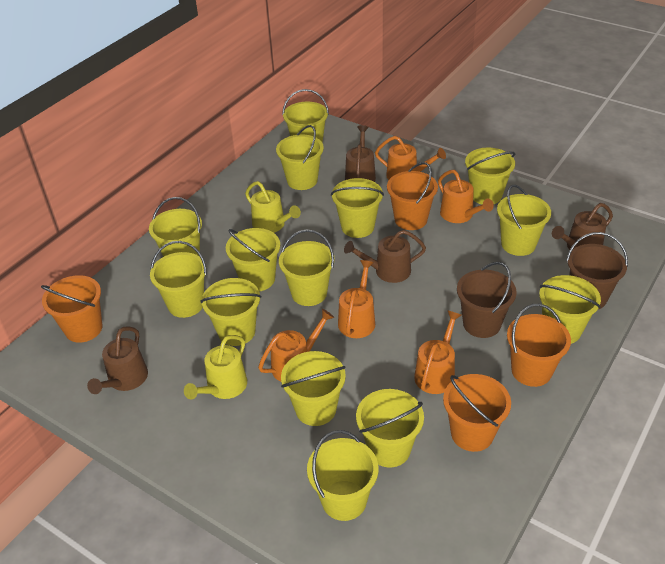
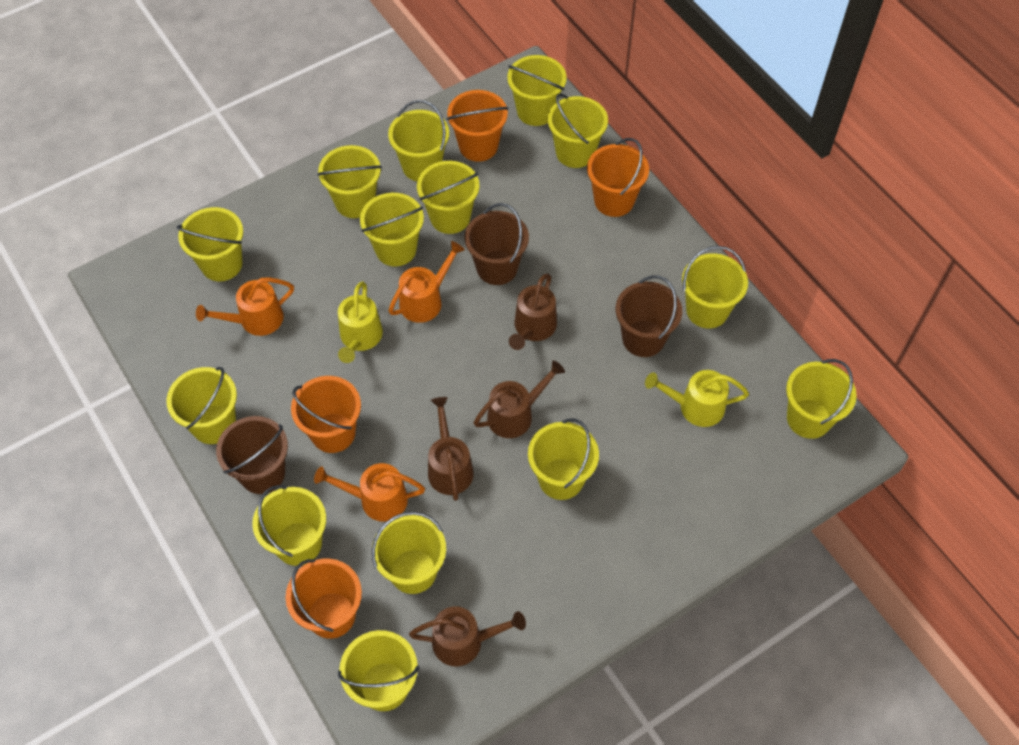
brown bucket: [457,262,517,338] [566,232,628,309] = 2 -> [216,416,288,494] [465,203,529,285] [616,275,682,357] = 3
orange watering can: [258,309,334,382] [338,260,375,338] [375,136,446,180] [414,310,461,394] [438,170,494,223] = 5 -> [196,277,294,336] [314,463,425,522] [388,241,465,323] = 3

